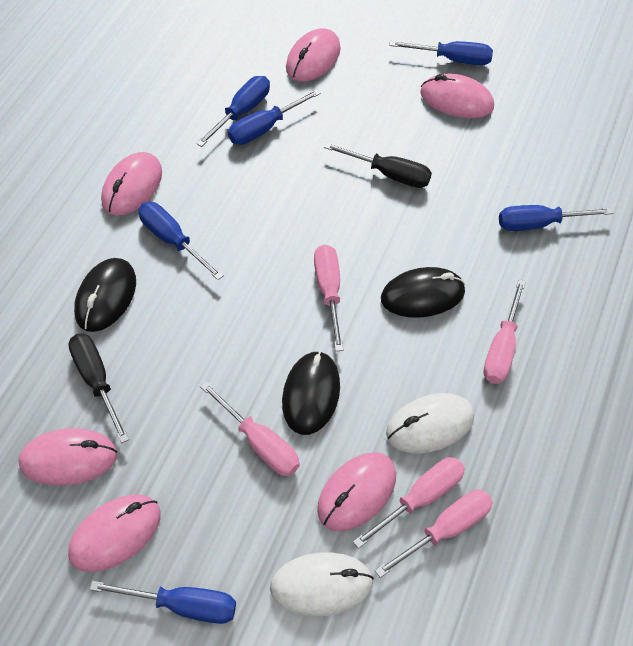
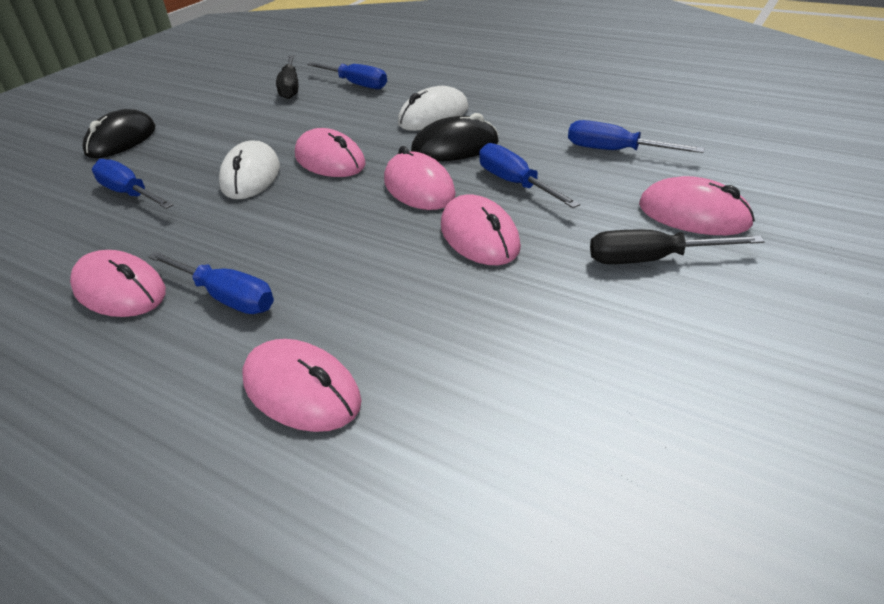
black mouse: [74,258,136,332] [282,351,340,435] [381,267,466,318] = 3 -> [82,109,156,158] [411,113,499,161] = 2
blue screwdriver: [90,581,236,624] [138,202,224,280] [196,76,270,147] [228,89,321,145] [389,41,493,65] [499,205,613,231] = 6 -> [92,159,173,209] [148,251,274,314] [307,62,387,89] [479,143,580,208] [568,120,705,153] = 5
pink screwdriver: [200,381,300,476] [314,244,344,351] [353,457,465,549] [375,490,493,578] [483,279,526,384] = 5 -> none = 0

